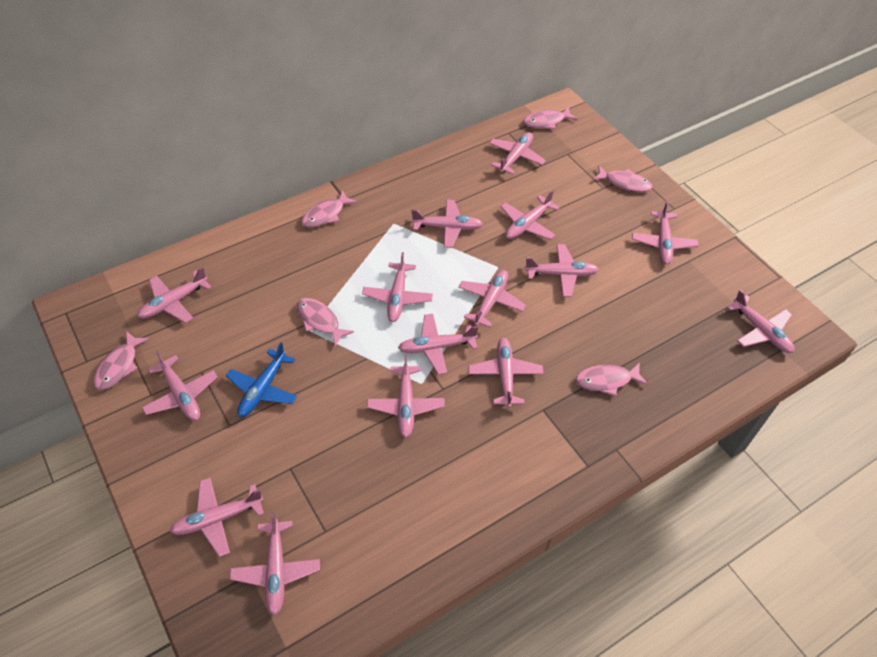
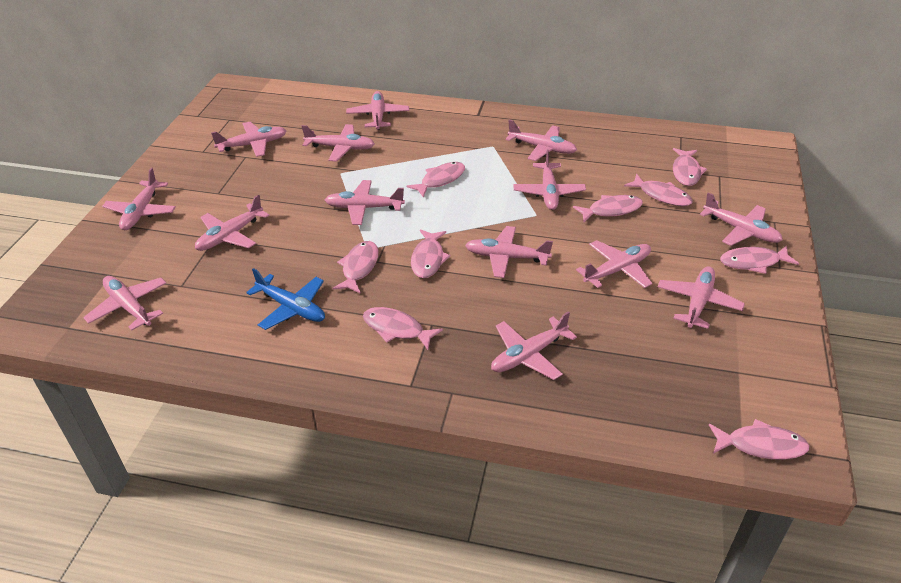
pink fish: [94,331,149,390] [297,298,354,346] [302,190,357,228] [523,107,578,129] [576,363,648,396] [593,165,653,192] = 6 -> [333,241,379,294] [363,307,443,350] [406,162,465,197] [411,229,451,278] [573,195,643,222] [624,174,693,206] [673,148,707,186] [709,419,809,460] [720,246,799,274] = 9
pink plane: [137,267,211,323] [142,351,218,421] [170,478,264,557] [230,512,320,616] [362,252,433,322] [367,355,445,438] [398,314,478,374] [411,200,483,248] [458,270,526,327] [468,338,544,408] [489,132,546,174] [501,190,560,240] [524,244,599,297] [632,201,699,265] [727,290,795,353] = 15 -> [83,276,166,331] [102,168,176,230] [195,194,269,251] [211,122,287,157] [302,124,375,162] [325,180,405,225] [346,91,409,130] [465,226,553,278] [491,311,577,380] [506,120,577,161] [513,149,586,210] [576,240,652,288] [658,266,745,329] [700,192,783,246] = 14

